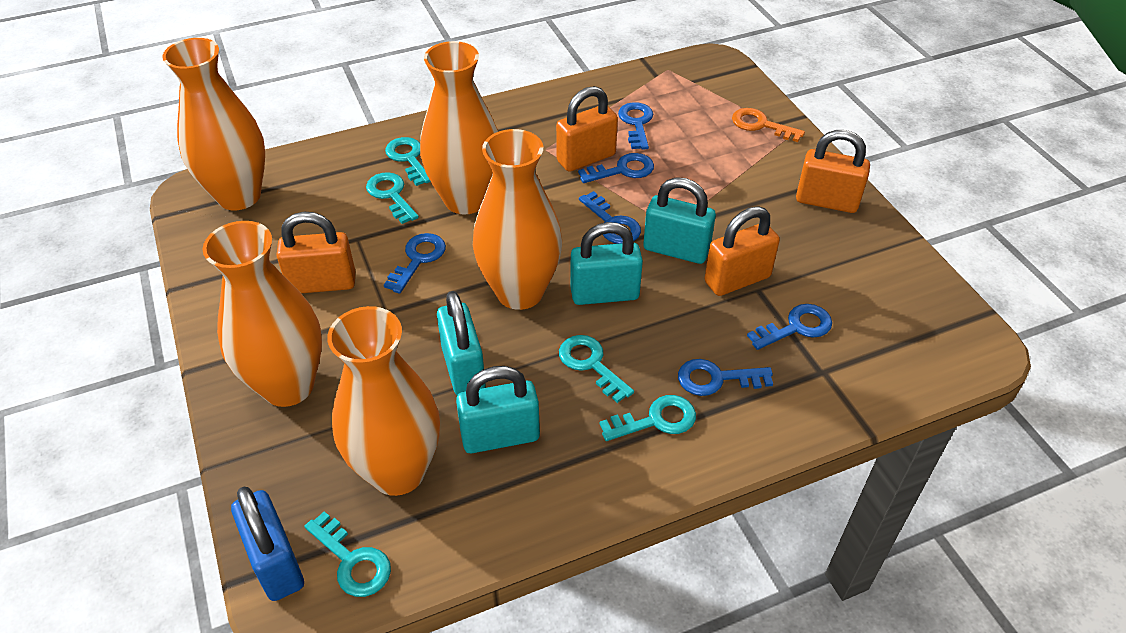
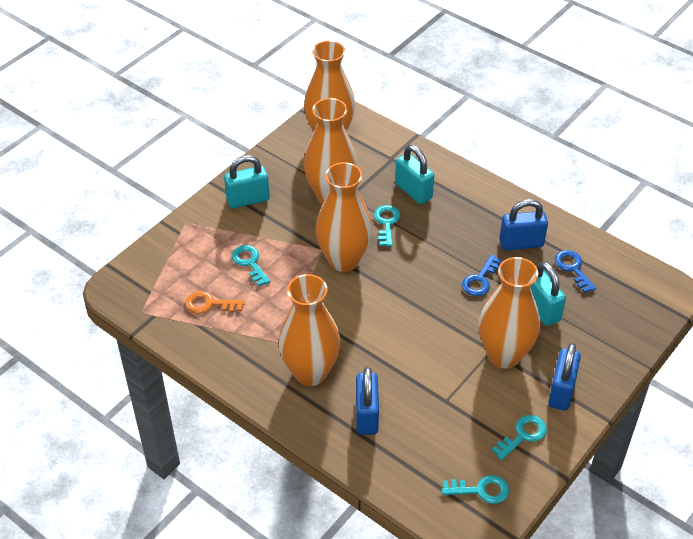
blue key: [384,233,446,294] [578,153,654,183] [579,191,641,244] [618,102,653,150] [678,359,773,396] [747,304,832,350] = 6 -> [462,255,502,296] [555,250,596,293] = 2
blue padlock: [231,487,304,601] = 1 -> [356,367,379,435] [499,199,548,250] [548,343,581,411] = 3
orange padlock: [276,212,355,293] [556,86,618,172] [705,206,780,296] [796,130,870,213] = 4 -> none = 0
turquoise key: [304,511,391,597] [366,172,419,224] [385,137,431,186] [559,335,634,403] [600,395,696,441] = 5 -> [232,245,271,286] [374,205,400,247] [442,475,509,504] [492,415,547,460] = 4
turquoise padlock: [437,291,486,395] [456,366,540,453] [570,222,643,305] [643,177,716,264] = 4 -> [224,155,270,209] [395,145,434,204] [531,262,566,326] = 3

